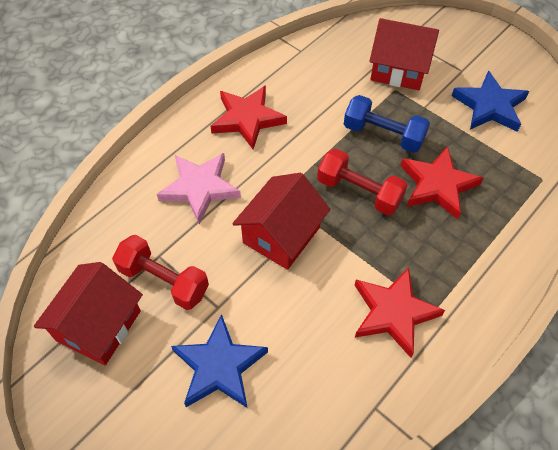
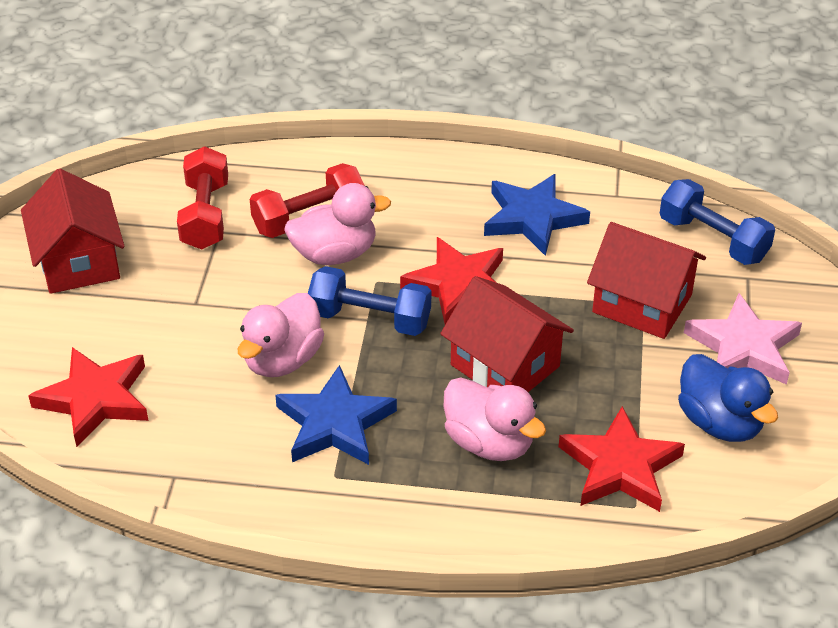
blue duck: none = 0 -> [678,354,778,442] = 1
blue dumbbell: [344,95,430,153] = 1 -> [308,266,431,336] [660,179,775,265] = 2
pink duck: none = 0 -> [238,293,324,377] [284,183,391,265] [444,377,546,461] = 3

